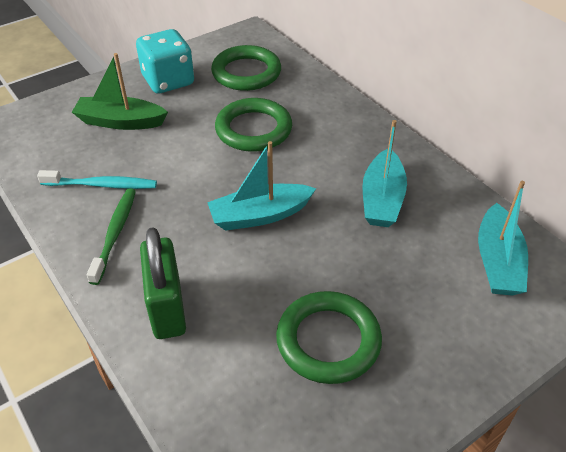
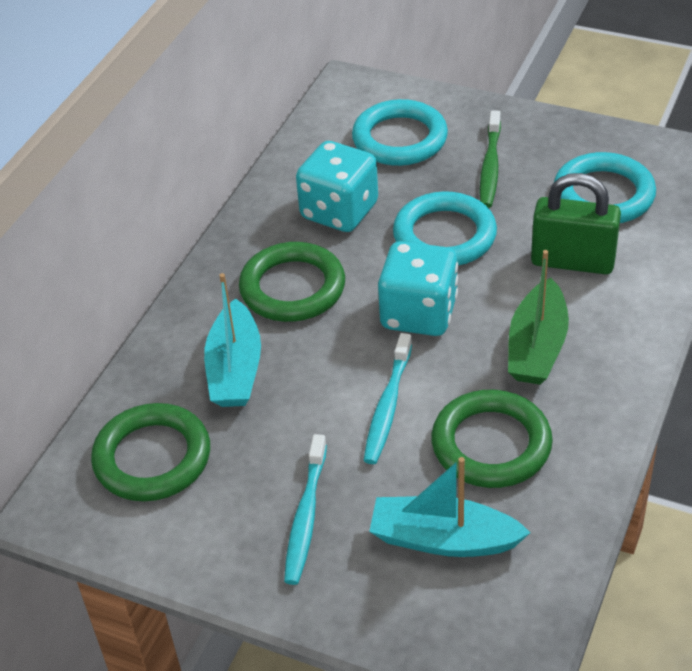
turquoise boat: [207,141,316,231] [362,120,407,227] [478,181,528,295] = 3 -> [204,273,261,407] [369,457,531,557] = 2
turquoise dice: [136,29,194,93] = 1 -> [296,141,378,232] [378,241,458,336] = 2
turquoise ring: none = 0 -> [352,99,448,166] [393,191,497,266] [554,152,656,223] = 3
turquoise toothbrush: [37,170,157,189] = 1 -> [284,434,327,585] [364,333,412,464] = 2

